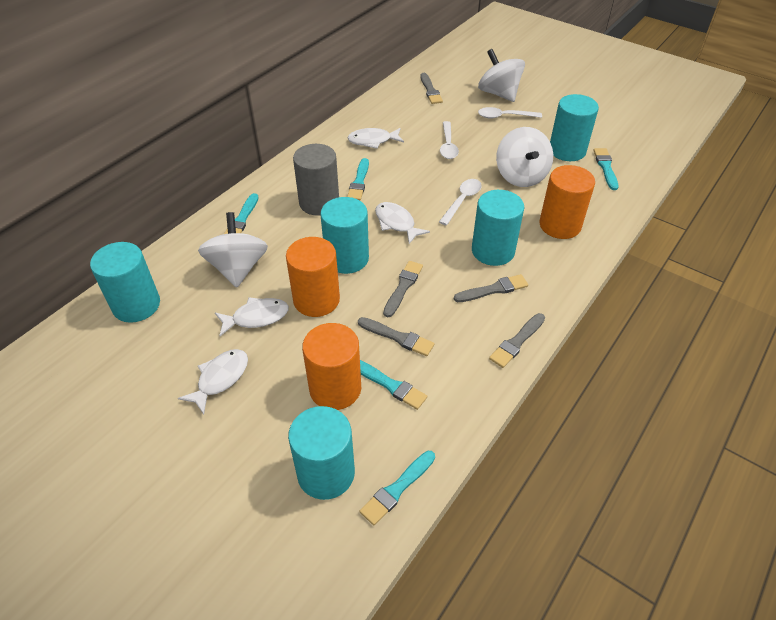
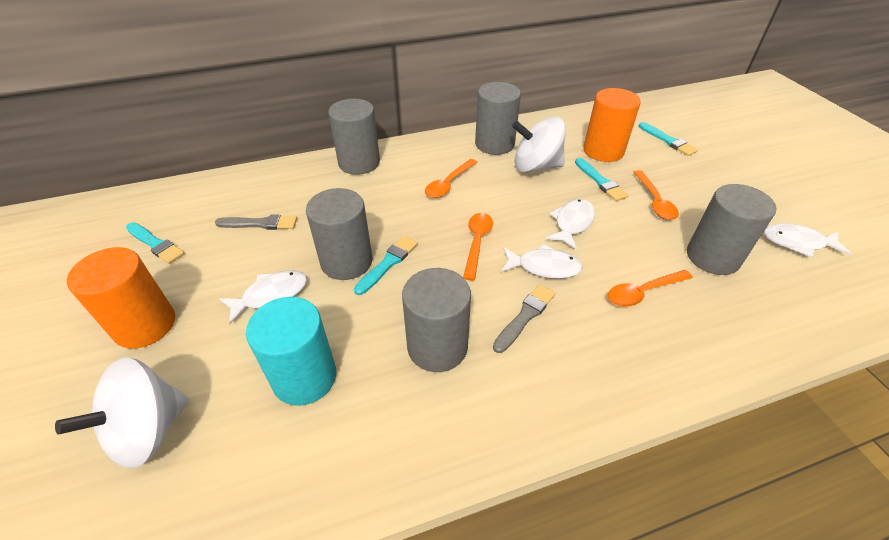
grey brush: [358,317,435,356] [383,261,423,317] [420,73,443,104] [454,274,528,302] [489,313,545,368] = 5 -> [215,214,297,230] [493,284,555,353] = 2
grey cylinder: [293,144,339,216] = 1 -> [306,188,372,280] [328,99,380,175] [402,268,471,372] [475,82,521,155] [687,184,776,275] = 5
orange cylinder: [286,237,340,317] [302,323,361,410] [539,165,595,239] = 3 -> [67,247,175,349] [583,88,641,162] = 2
orange spoon: none = 0 -> [425,159,478,198] [463,213,493,281] [608,270,693,307] [634,170,679,220] = 4
turquoise brush: [224,193,258,234] [347,158,369,200] [360,360,427,410] [360,451,435,525] [593,148,618,190] = 5 -> [126,223,185,264] [354,236,418,295] [575,158,628,201] [639,122,698,156] = 4
turquoise cylinder: [90,242,160,323] [288,406,355,500] [320,197,369,274] [472,190,524,266] [550,94,599,161] = 5 -> [246,297,336,406] = 1
white spinning top: [198,212,268,288] [478,49,525,102] [496,127,553,187] = 3 -> [55,357,189,469] [512,117,566,173] = 2
white spoon: [439,179,482,225] [440,121,459,159] [478,107,542,119] = 3 -> none = 0

